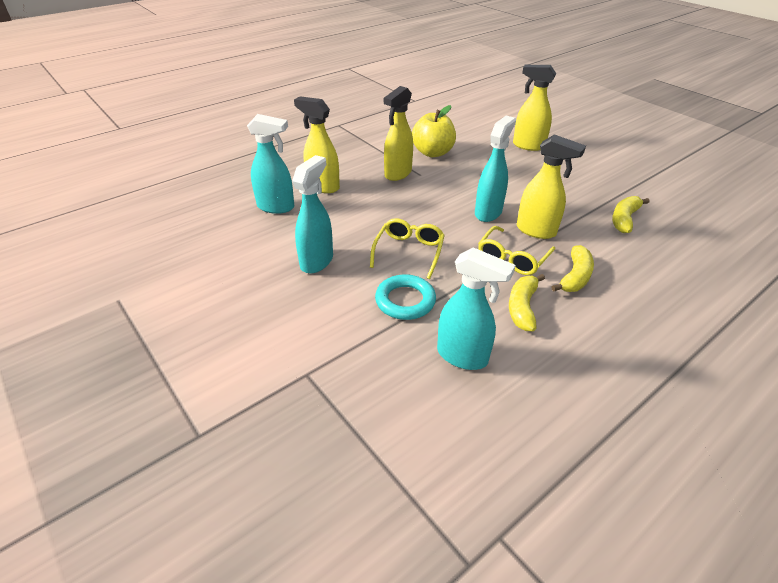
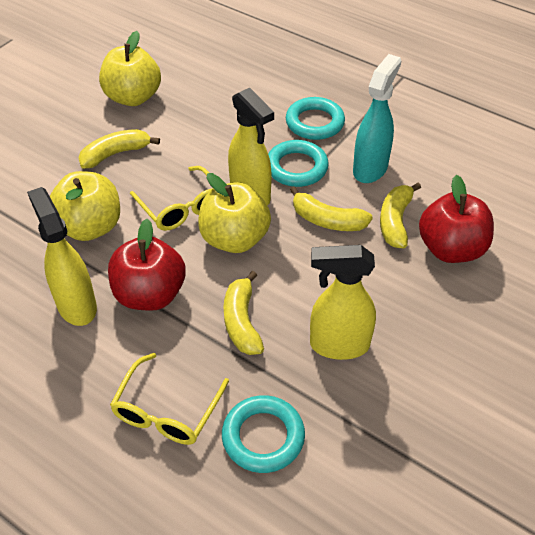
red apple: none = 0 -> [108,219,186,311] [419,175,494,263] = 2
turquoise ring: [375,274,436,320] = 1 -> [222,395,305,473] [268,140,329,187] [286,97,345,140] = 3
turquoise spray bottle: [247,114,294,214] [292,155,333,273] [437,247,516,370] [475,116,516,222] = 4 -> [353,54,401,183] = 1
yellow apple: [412,105,456,157] = 1 -> [50,171,120,241] [99,31,161,106] [198,173,271,253] = 3
yellow banana: [509,274,545,331] [552,245,594,292] [612,196,649,233] = 3 -> [78,129,160,169] [223,271,264,355] [290,186,373,231] [380,183,421,248] = 4
yellow spray bottle: [294,96,340,193] [384,86,413,181] [513,65,556,151] [517,134,586,239] = 4 -> [27,187,97,326] [228,88,274,206] [310,245,376,360] = 3

